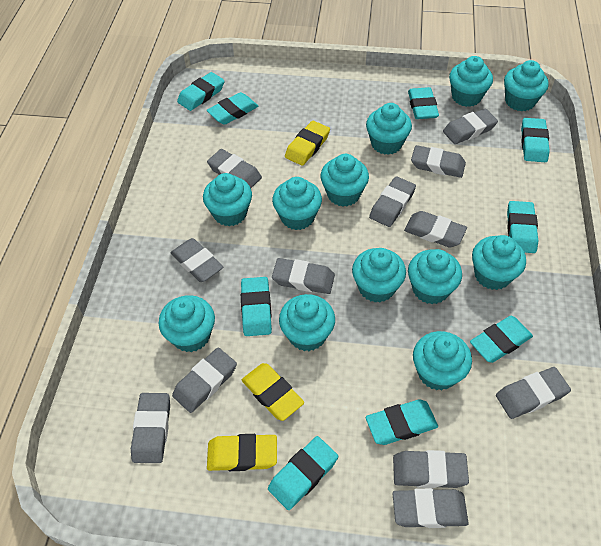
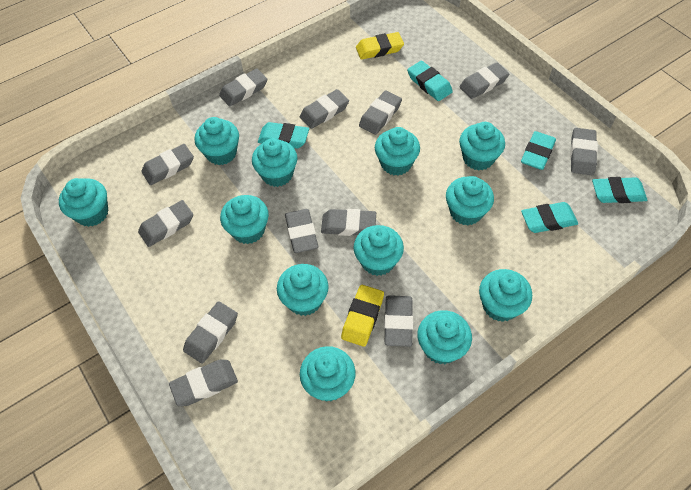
turquoise eraser: [177,72,225,111] [206,92,258,125] [241,277,272,336] [268,436,338,510] [366,399,438,445] [408,87,439,119] [470,316,533,363] [507,201,538,253] [521,118,550,162] = 9 -> [258,122,309,148] [407,61,453,101] [521,131,556,170] [521,202,578,233] [592,177,647,203] = 5
yellow eraser: [207,434,277,471] [242,363,304,421] [285,121,330,166] = 3 -> [341,285,384,347] [356,32,404,60] = 2

